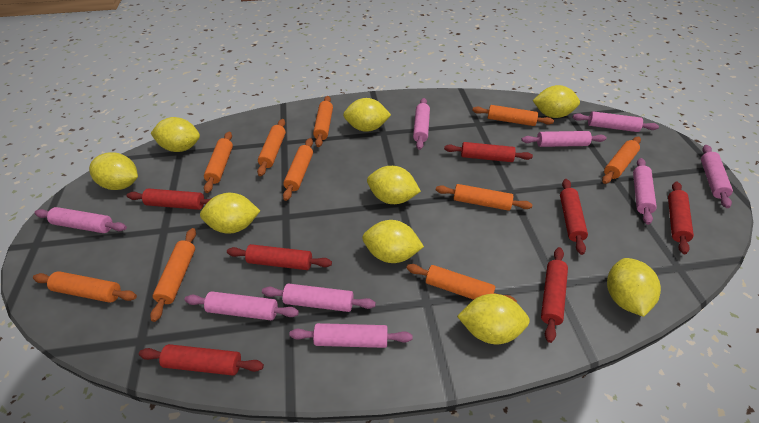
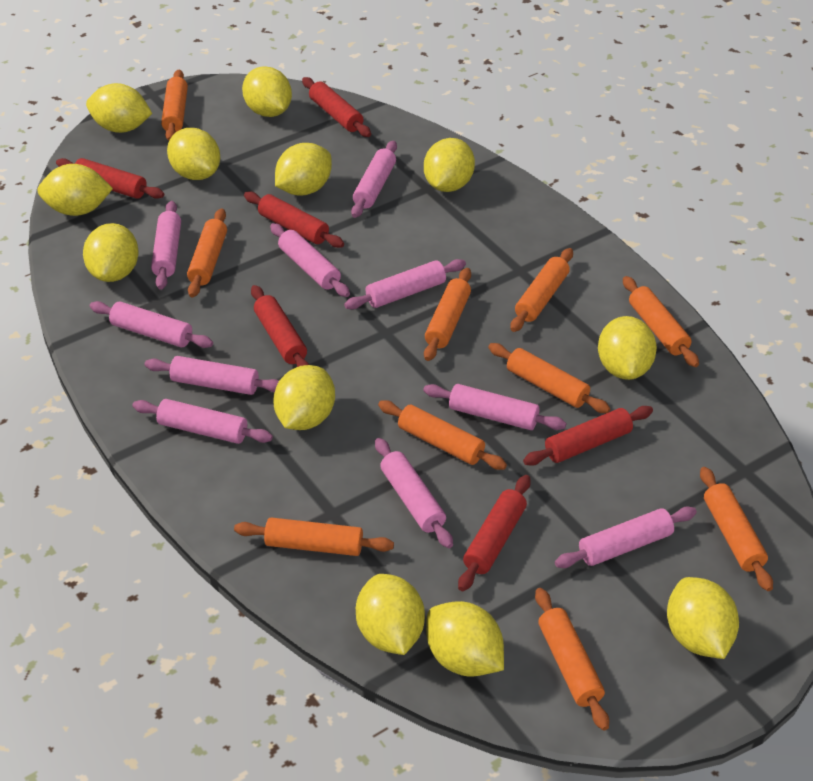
pink rolling pin: [34,207,127,233] [184,292,299,320] [262,283,376,312] [289,323,412,348] [413,98,430,150] [521,131,607,147] [573,111,659,132] [633,158,657,225] [701,145,733,208] = 9 -> [90,301,213,348] [132,399,273,444] [145,356,279,395] [151,201,181,289] [270,223,350,297] [344,259,466,309] [351,141,397,218] [375,438,453,548] [423,384,566,430] [555,507,697,568] = 10
red rolling pin: [127,188,212,210] [139,344,264,376] [227,244,332,270] [444,142,533,162] [541,247,568,343] [560,179,588,255] [668,182,694,254] = 7 -> [56,158,164,199] [244,191,344,248] [251,285,309,367] [302,77,371,137] [458,475,531,591] [523,406,653,466] = 6
yellow lemon: [89,152,138,190] [151,117,200,152] [200,193,260,234] [343,98,391,132] [362,220,424,263] [367,166,421,204] [457,294,530,344] [533,85,580,118] [607,258,661,317] = 9 -> [37,164,113,216] [83,223,139,282] [86,83,152,133] [167,128,220,180] [242,66,292,117] [273,365,335,430] [275,143,332,196] [356,574,425,655] [424,138,475,192] [426,601,504,676] [598,316,657,380] [667,577,739,659] = 12

